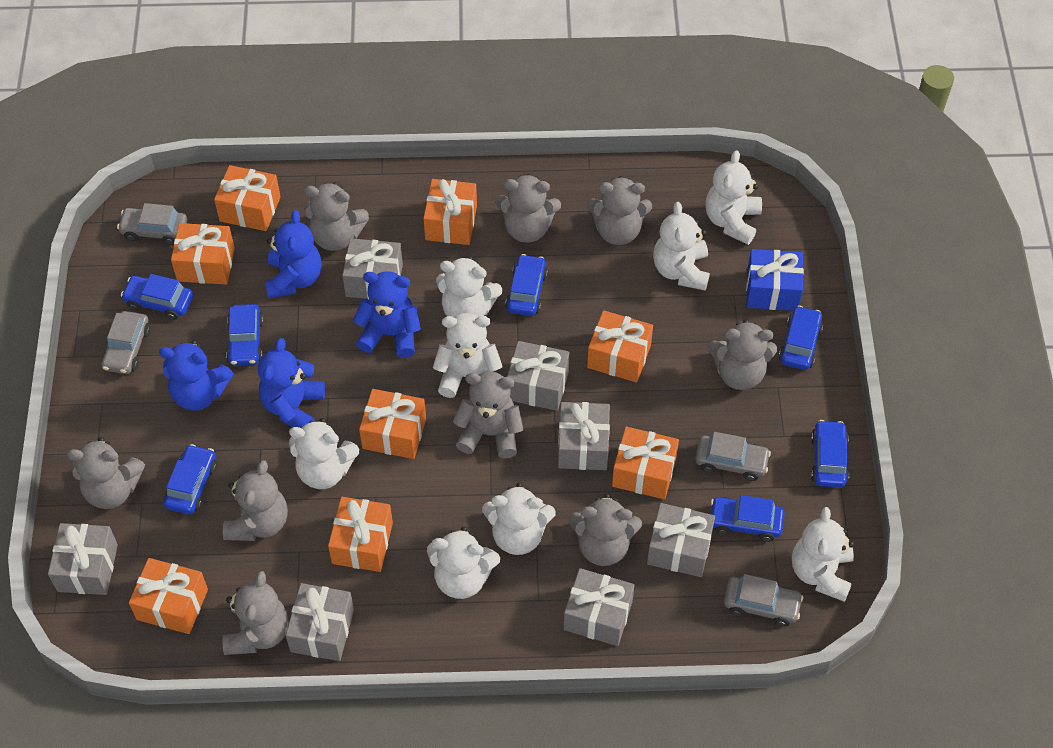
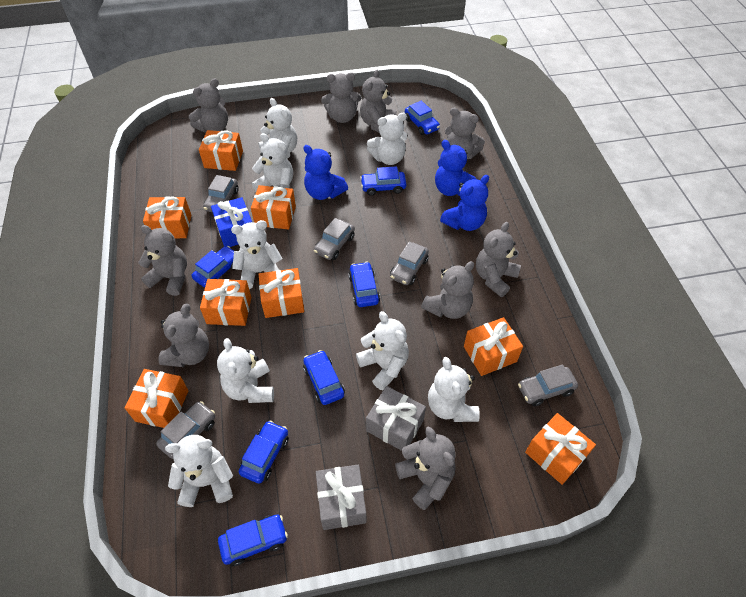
blue teddy bear: [159,340,234,411] [258,338,325,428] [265,210,322,298] [353,271,421,358] = 4 -> [303,145,348,200] [435,140,476,196] [440,175,489,231] = 3
grey car: [101,311,151,374] [117,203,188,245] [695,432,771,481] [724,574,803,627] = 4 -> [156,401,215,459] [203,175,239,212] [314,218,355,260] [390,242,429,285] [518,365,578,406] = 5
grey gift: [48,523,118,595] [286,583,354,661] [342,238,403,299] [507,341,570,411] [558,402,610,470] [563,568,635,646] [647,503,715,577] = 7 -> [316,465,367,530] [366,386,426,451] = 2

